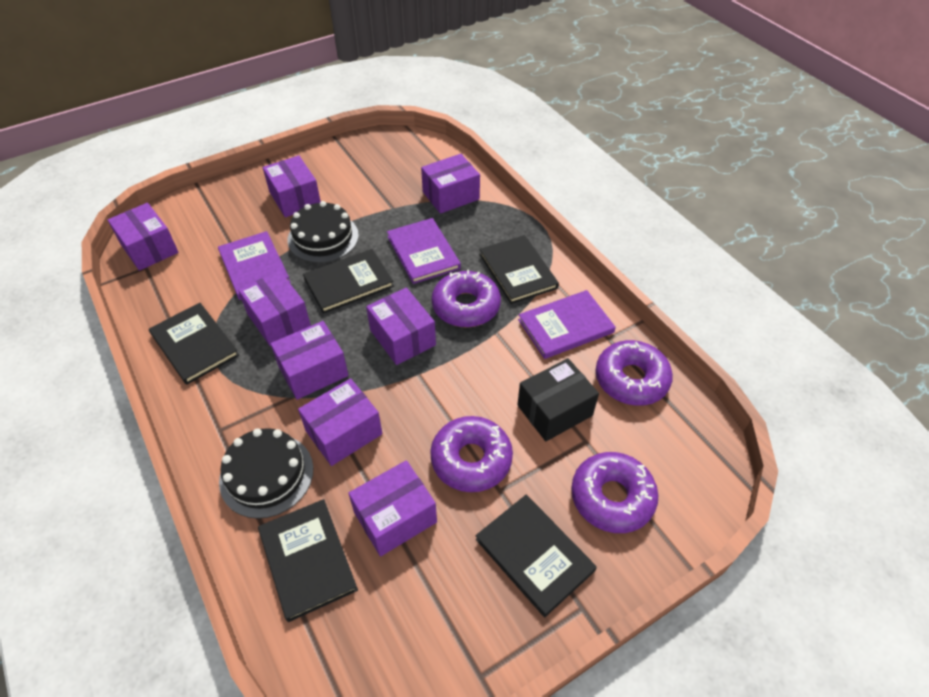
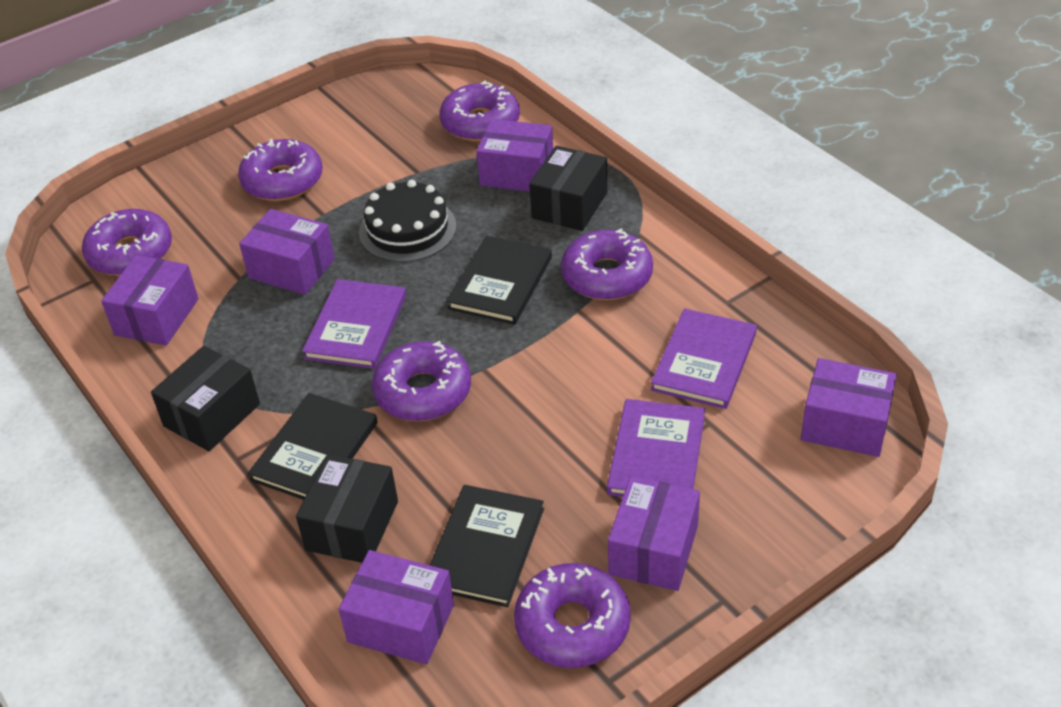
black book: [149,303,239,385] [258,499,358,622] [303,249,394,314] [475,495,597,618] [479,235,559,304] = 5 -> [248,393,378,500] [430,485,544,607] [447,236,552,325] = 3
black box: [518,358,599,441] = 1 -> [151,346,260,451] [296,454,398,563] [529,146,608,231] = 3
black cake: [219,428,314,519] [287,201,359,263] = 2 -> [359,180,457,262] = 1
purple box: [108,203,178,271] [238,271,311,346] [263,155,321,217] [270,321,349,400] [298,378,383,466] [348,460,437,556] [366,288,436,365] [421,154,480,214] = 8 -> [101,255,199,346] [239,209,335,295] [339,550,454,664] [476,119,553,192] [608,476,700,591] [801,358,897,457] = 6
purple donut: [430,416,513,492] [432,270,501,328] [571,452,658,533] [596,340,673,406] = 4 -> [82,209,172,276] [238,139,322,201] [372,341,471,421] [439,81,520,141] [514,563,631,668] [561,229,653,300] = 6

